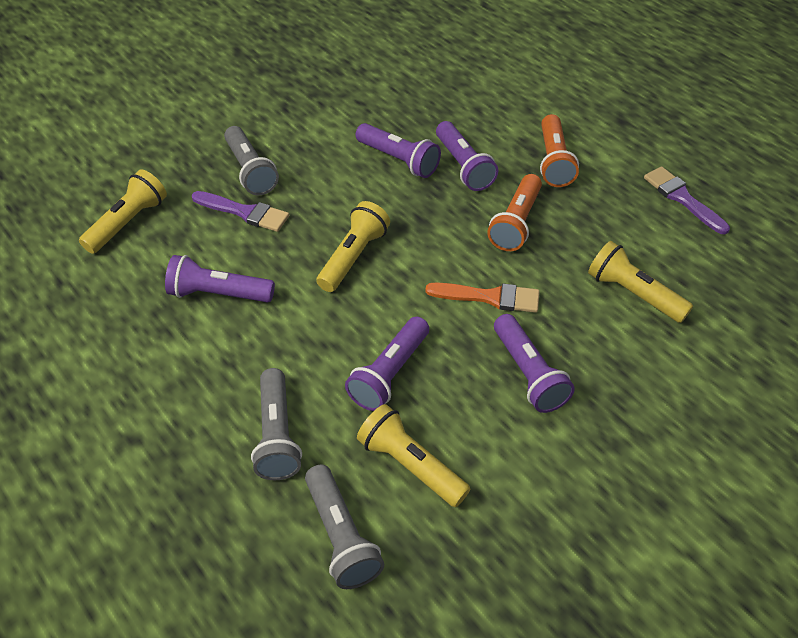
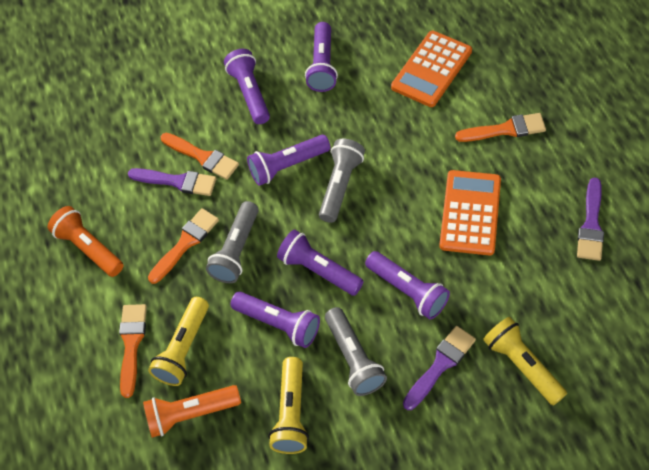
orange brush: [425,282,540,313] = 1 -> [119,304,147,398] [148,208,219,284] [161,133,239,180] [455,113,546,142] = 4
orange calculator: none = 0 -> [391,31,472,107] [439,170,501,255] = 2
purple brush: [192,191,289,232] [644,166,730,234] = 2 -> [128,168,216,196] [403,326,476,410] [577,177,604,261] = 3
purple flashlight: [165,255,275,302] [345,317,429,411] [356,123,441,178] [436,121,498,191] [494,314,575,413] = 5 -> [224,49,270,124] [230,291,320,348] [247,135,330,186] [277,230,364,296] [305,22,338,92] [365,251,450,320] = 6
yellow flashlight: [79,169,167,254] [316,201,390,292] [357,404,470,507] [588,241,693,323] = 4 -> [148,297,209,386] [268,357,309,454] [483,317,567,406] = 3

